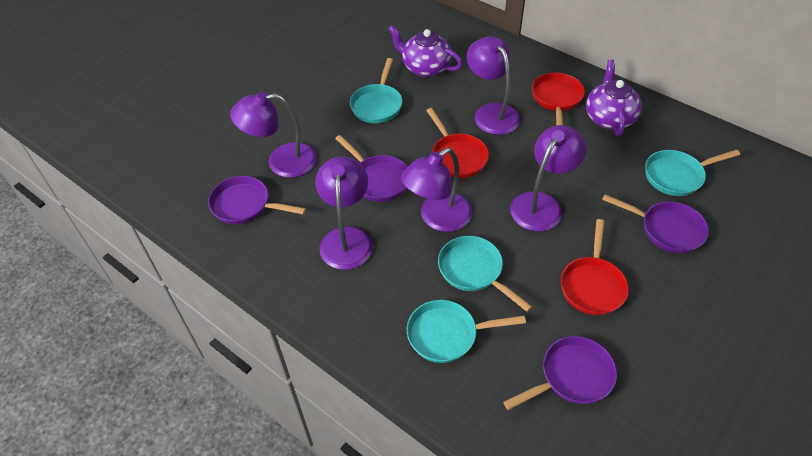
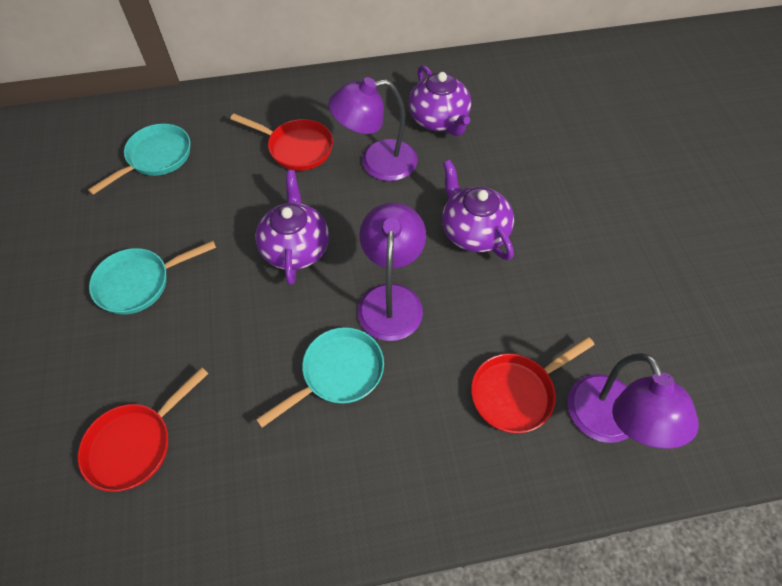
purple lamp: [230,92,317,178] [315,156,373,270] [401,148,472,232] [466,36,521,135] [510,125,586,232] = 5 -> [328,77,418,181] [357,202,426,341] [568,353,699,449] = 3
purple pan: [208,176,306,224] [335,135,407,202] [503,336,617,410] [602,194,709,253] = 4 -> none = 0
purple teapot: [388,25,462,77] [586,60,642,136] = 2 -> [255,170,329,285] [408,65,471,136] [442,160,514,260] = 3
turquoise pan: [350,58,403,123] [407,300,526,363] [438,236,532,312] [645,150,740,196] = 4 -> [88,124,190,195] [89,241,216,314] [256,327,384,428] = 3

